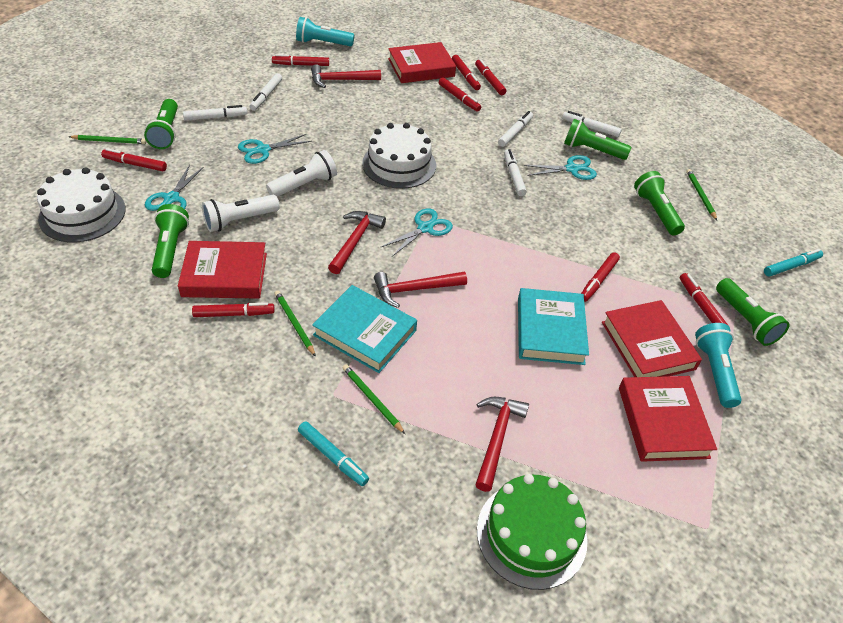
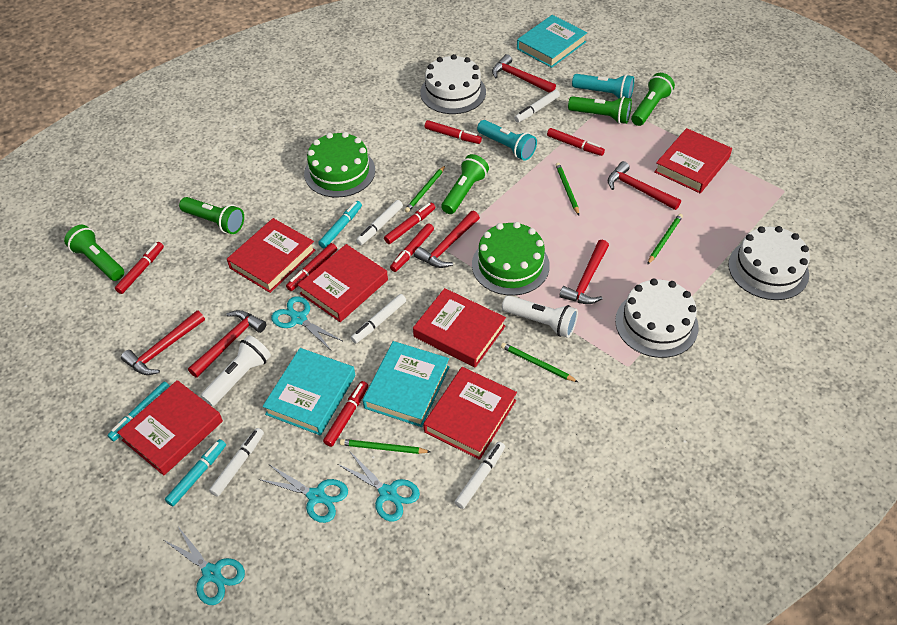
green cake: [477,474,588,590] = 1 -> [304,132,375,198] [472,222,550,296] = 2
green pencil: [69,135,146,144] [274,291,316,357] [342,364,405,434] [686,169,717,220] = 4 -> [340,439,431,454] [405,166,445,213] [501,343,578,382] [556,163,579,215] [647,214,683,265] = 5
red book: [178,241,267,299] [388,42,456,83] [602,300,702,377] [619,376,717,462] = 4 -> [117,380,223,475] [227,218,316,293] [298,244,388,322] [413,288,506,368] [423,367,517,460] [654,128,732,193] = 6
red hammer: [311,64,381,88] [328,211,386,274] [374,272,467,308] [475,397,529,492] = 4 -> [121,310,205,375] [188,310,266,378] [414,211,480,268] [492,54,556,93] [559,240,609,304] [608,161,681,210] = 6
red marker: [101,148,167,171] [192,302,275,317] [272,54,329,66] [439,77,481,112] [452,55,481,90] [475,59,506,95] [581,252,620,302] [680,273,729,326] = 8 -> [115,242,164,294] [286,243,337,291] [323,381,368,447] [384,202,435,244] [390,223,434,272] [425,120,482,144] [547,128,605,156] = 7
turquoise book: [312,285,417,373] [518,288,589,365] = 2 -> [263,348,355,435] [363,341,449,427] [517,15,587,68] = 3
turquoise marker: [298,421,369,486] [764,249,823,277] = 2 -> [107,382,170,441] [165,439,226,506] [318,201,362,248] = 3
white cake: [37,167,125,242] [362,123,436,189] = 2 -> [420,54,486,114] [615,278,699,358] [728,226,810,300] = 3

